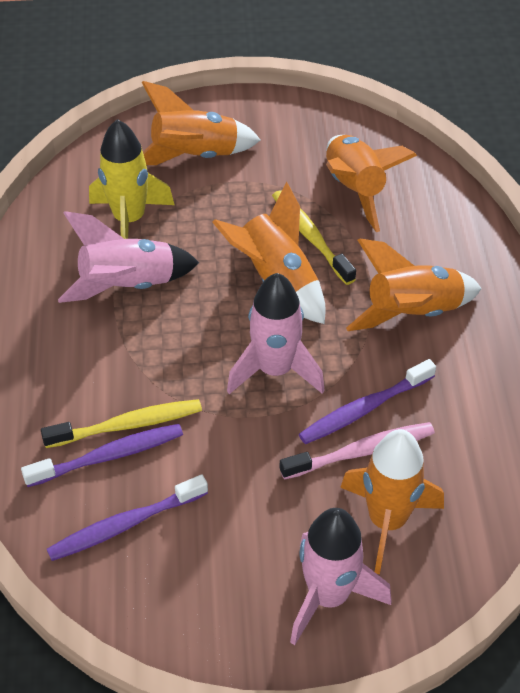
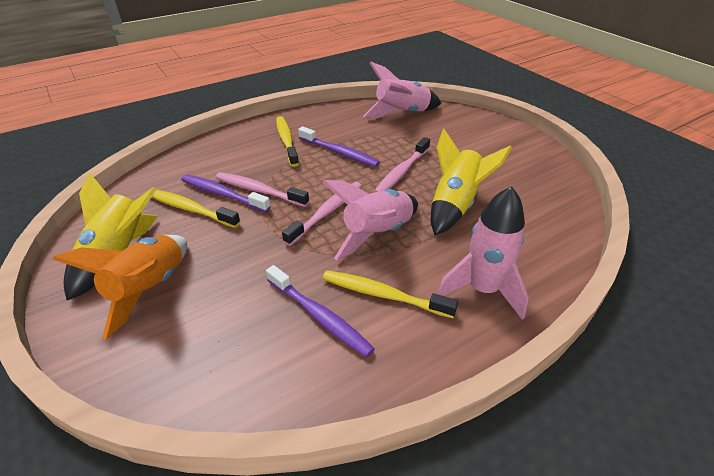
orange rocket: [142,81,260,165] [212,181,326,324] [326,135,417,232] [340,429,444,574] [346,239,482,331] = 5 -> [53,235,187,339] = 1
pink toothbrush: [280,422,435,480] = 1 -> [216,172,309,207] [282,182,361,246] [374,137,430,192] = 3
yellow rocket: [89,119,175,239] = 1 -> [64,172,158,300] [431,129,512,235] = 2
yellow toothbrush: [41,399,202,448] [272,190,356,285] = 2 -> [152,190,240,228] [276,116,299,167] [323,271,458,318] = 3

